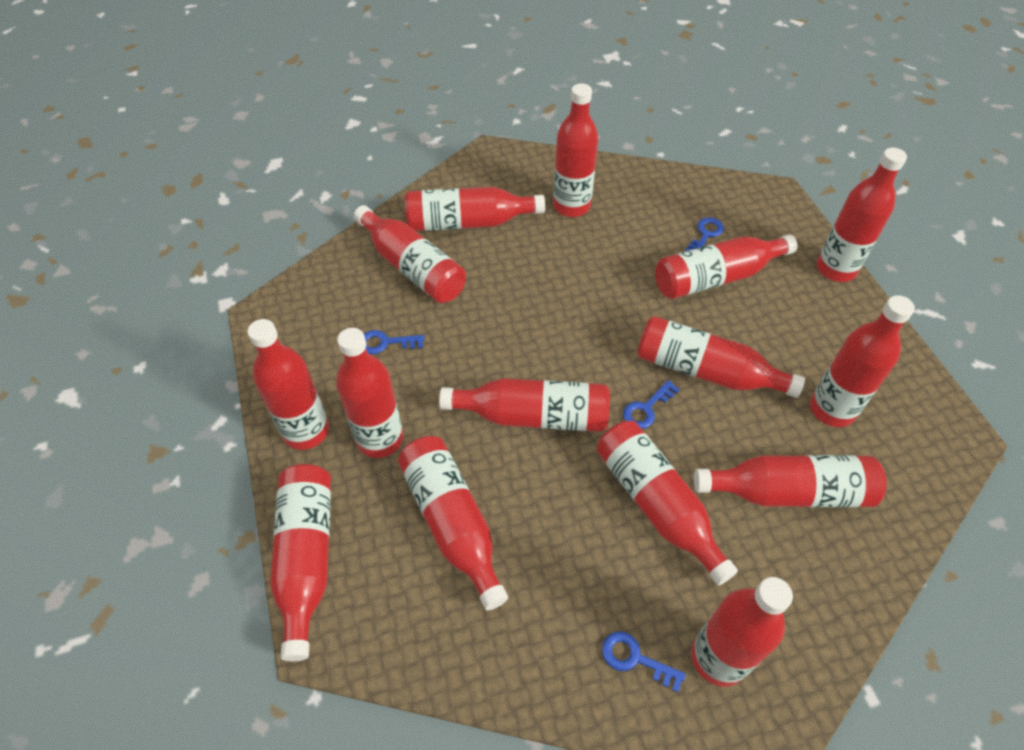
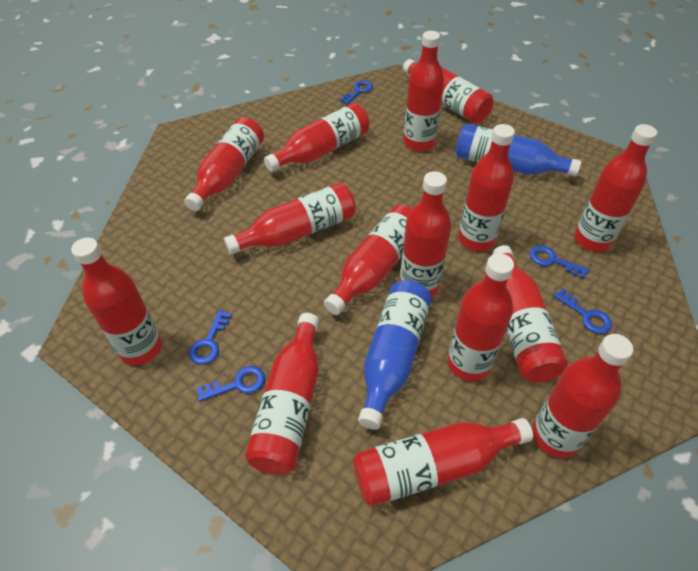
blue bottle: none = 0 -> [358,280,432,430] [455,124,581,177] = 2
blue key: [364,330,424,354] [602,631,686,692] [623,380,680,429] [685,217,724,251] = 4 -> [189,310,232,365] [197,366,265,402] [340,80,373,104] [530,246,589,279] [554,288,612,334] = 5

